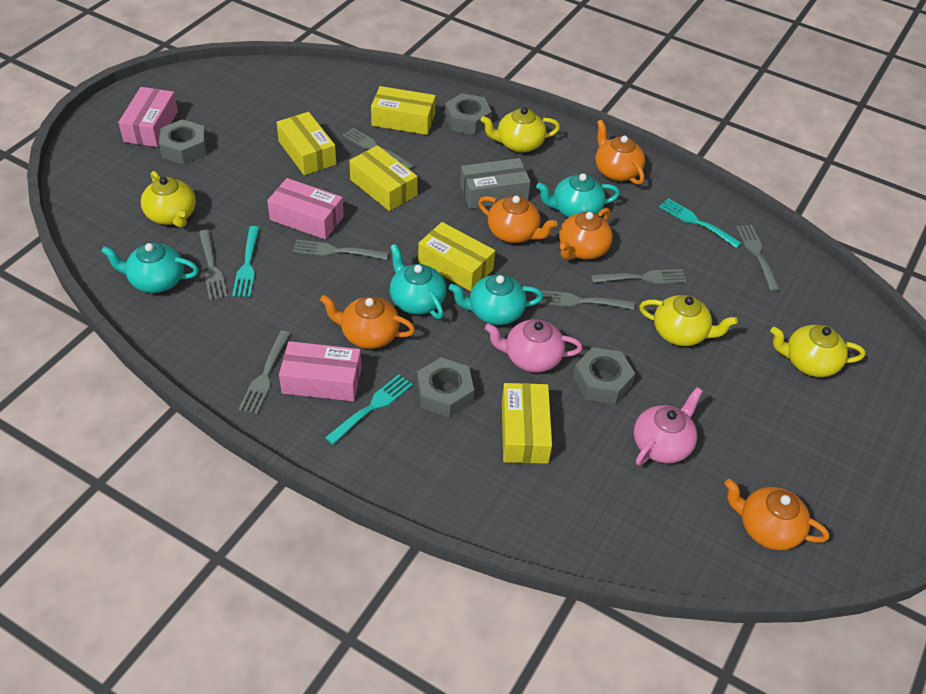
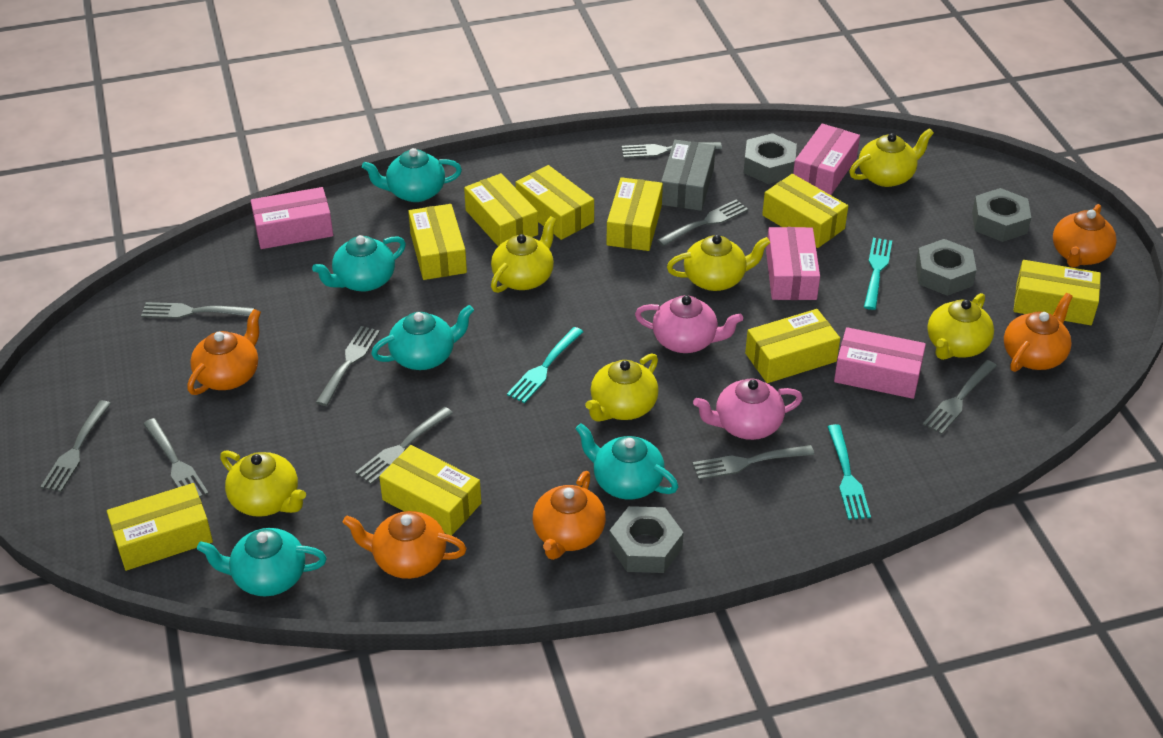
grey fork: [199,230,228,300] [239,331,291,414] [293,240,389,260] [343,128,415,170] [537,290,635,310] [591,269,687,284] [736,225,780,291] = 7 -> [40,400,111,492] [141,302,254,319] [143,418,209,497] [316,326,380,406] [355,407,453,484] [622,142,722,158] [657,200,748,246] [693,445,814,480] [923,360,997,434] = 9
pink box: [118,87,178,147] [267,178,344,240] [279,341,362,401] = 3 -> [251,187,333,249] [766,227,820,300] [793,123,860,195] [834,327,926,399] = 4
turquoise teapot: [101,242,199,293] [390,244,446,319] [449,274,543,325] [536,173,620,218] = 4 -> [197,528,327,596] [312,235,406,292] [362,148,462,202] [371,305,474,370] [575,423,678,499] = 5
yellow box: [276,112,336,175] [349,145,418,211] [371,86,436,135] [418,222,495,291] [502,383,552,464] = 5 -> [107,483,213,571] [379,445,481,536] [408,204,467,280] [464,173,538,246] [515,165,594,240] [606,177,663,251] [745,309,840,383] [762,174,848,248] [1014,260,1101,325] = 9
yellow teapot: [141,171,196,228] [481,107,560,153] [639,295,738,346] [771,325,865,377] = 4 -> [220,450,306,517] [491,216,556,293] [585,353,659,422] [667,235,770,291] [849,128,934,187] [927,293,994,360] = 6

